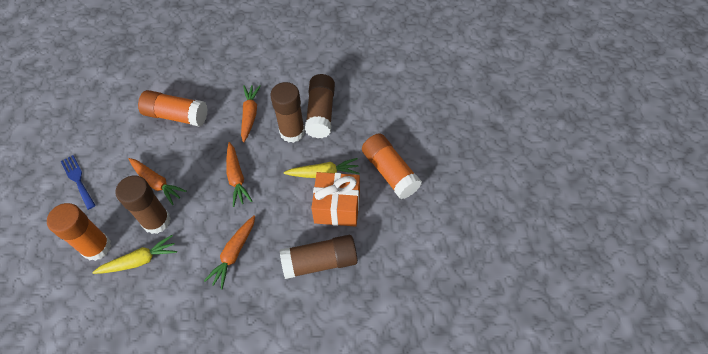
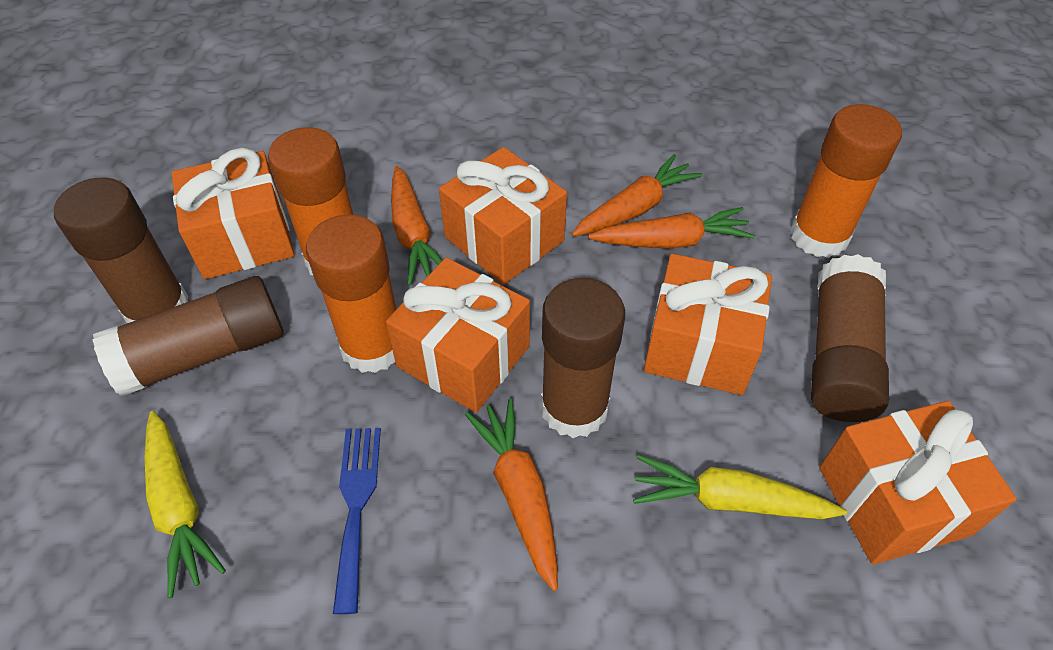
orange gift: [311,172,360,227] = 1 -> [171,148,294,279] [386,258,530,413] [439,147,567,285] [644,254,772,395] [819,401,1017,564] = 5

